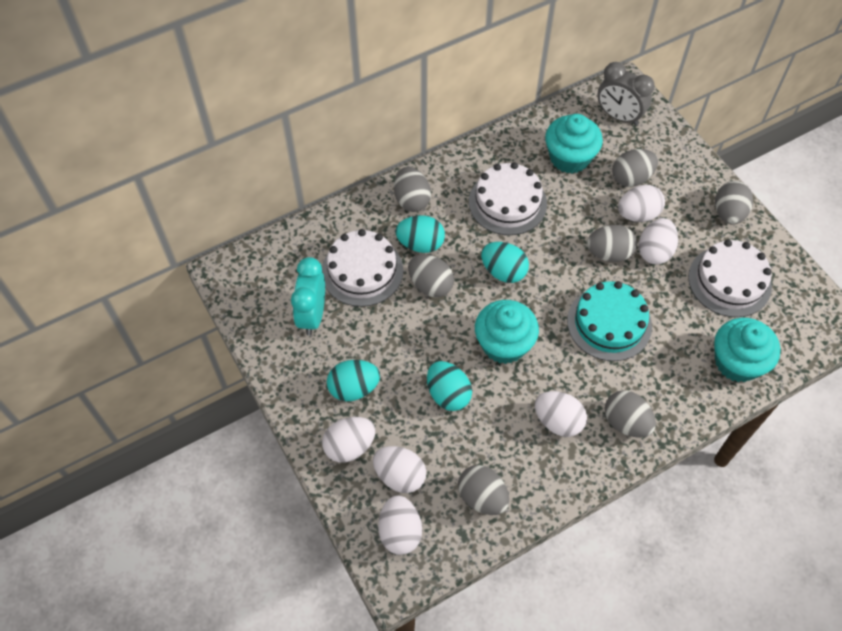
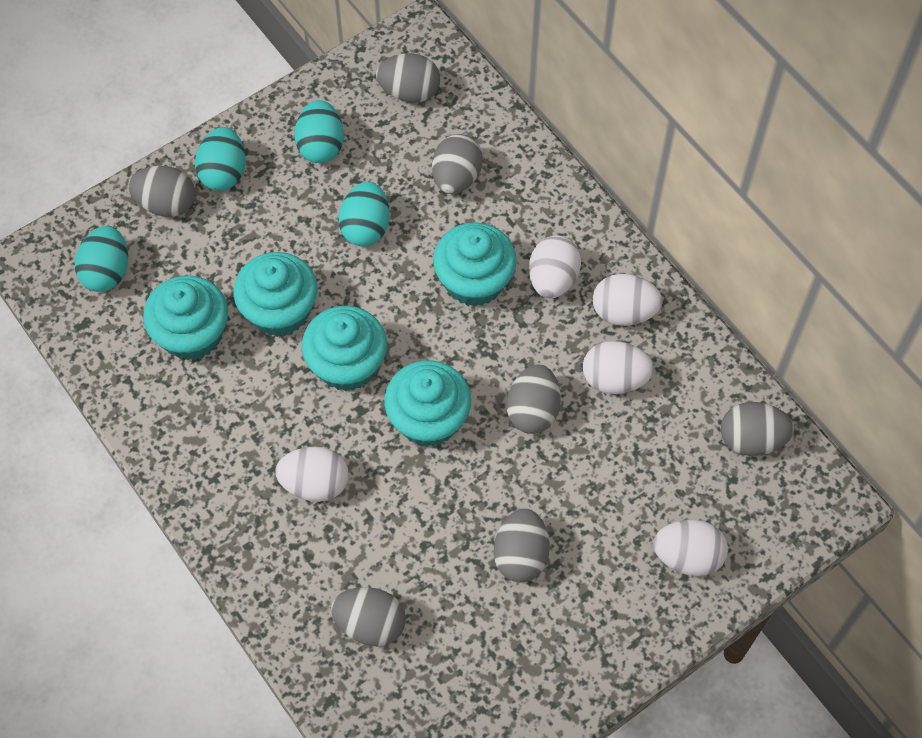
grey clock: [597,62,654,126] = 1 -> none = 0
turquoise cake: [567,281,652,361] = 1 -> none = 0
turquoise clock: [291,257,325,335] = 1 -> none = 0
turquoise cupcake: [475,300,539,364] [545,114,603,173] [714,317,781,382] = 3 -> [143,275,228,360] [233,252,318,337] [302,306,387,391] [384,360,471,447] [433,222,517,307] = 5
white cake: [322,229,403,307] [469,162,547,235] [688,239,772,317] = 3 -> none = 0
white egg: [322,417,375,463] [373,446,426,493] [378,495,422,555] [535,391,587,437] [618,185,665,222] [639,218,678,265] = 6 -> [275,447,349,502] [529,235,581,298] [583,341,654,394] [593,274,663,326] [653,520,728,576] = 5

